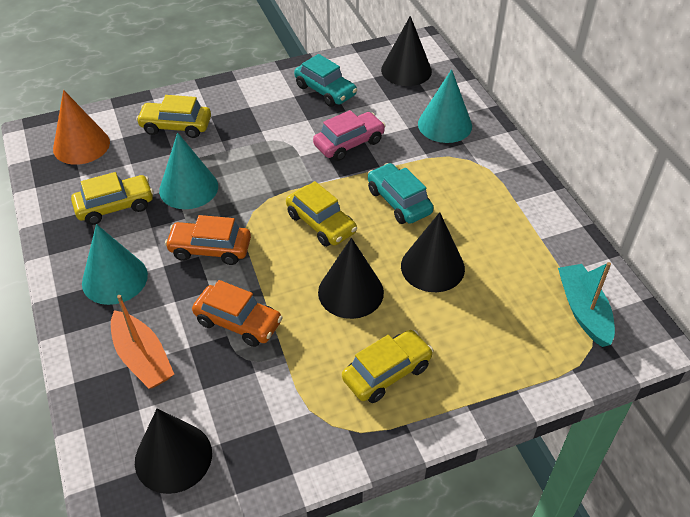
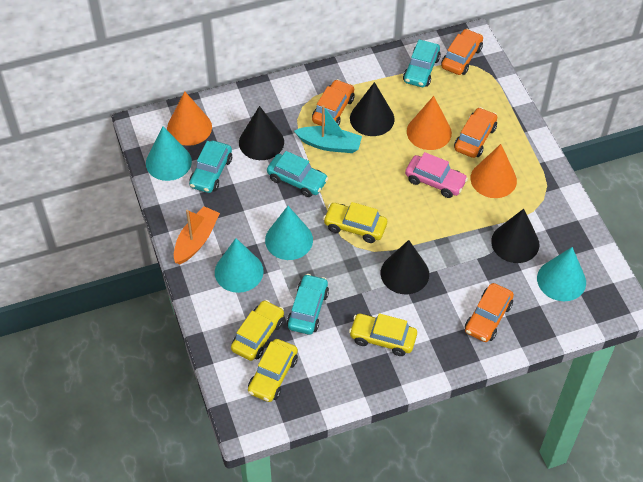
orange car: [165,215,251,265] [192,280,283,347] = 2 -> [312,79,354,126] [441,29,483,75] [454,107,497,158] [465,283,514,342] = 4
orange cone: [53,90,110,165] = 1 -> [167,91,212,146] [407,96,452,150] [471,144,517,198] = 3
turquoise car: [294,54,357,107] [368,163,434,224] = 2 -> [189,141,232,193] [267,151,328,197] [287,274,329,335] [403,39,441,87] = 4
turquoise cone: [82,224,148,305] [159,132,218,209] [418,69,472,143] = 3 -> [146,127,192,181] [215,238,264,293] [265,206,313,260] [537,247,586,301] = 4

